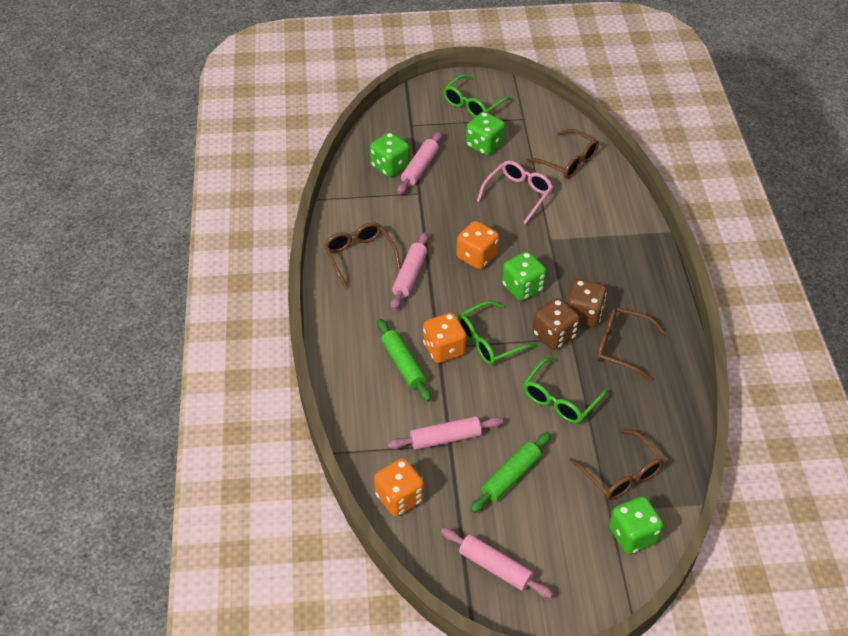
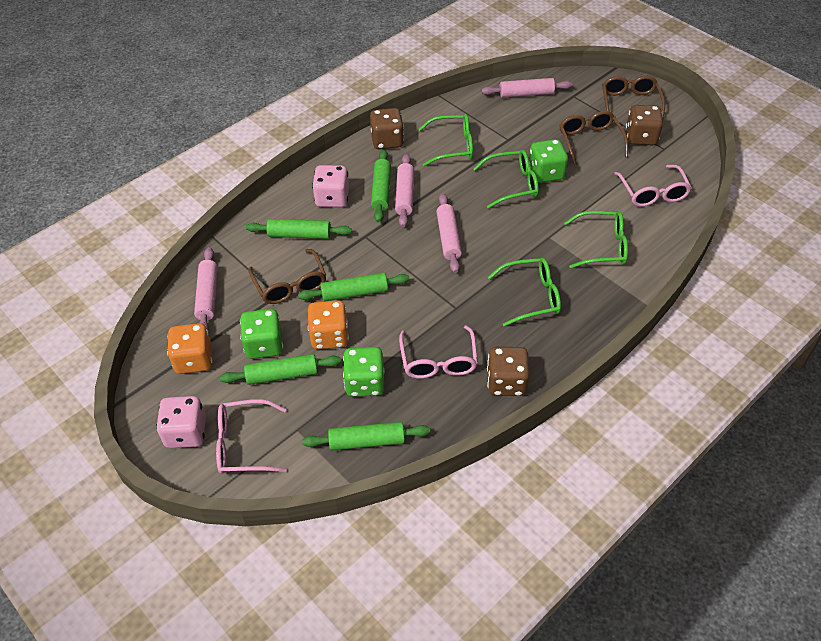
brown dice: [533,298,580,350] [567,279,607,327] = 2 -> [370,108,404,149] [487,347,530,396] [626,105,663,145] = 3
brown glasses: [324,222,401,289] [526,129,599,179] [569,429,664,500] [597,307,666,380] = 4 -> [248,249,326,304] [559,111,628,166] [602,76,665,120] = 3
green dice: [370,132,410,177] [466,112,505,156] [502,251,546,301] [609,496,663,554] = 4 -> [240,309,283,359] [343,347,384,397] [529,139,568,183] = 3
green glasses: [443,75,513,117] [458,301,538,365] [523,358,609,423] = 3 -> [419,114,473,166] [473,150,539,208] [488,258,561,326] [564,211,628,268] = 4
green rolling pin: [377,319,431,402] [470,432,551,513] = 2 -> [220,354,341,385] [246,219,352,239] [298,272,410,301] [302,422,430,450] [371,149,391,223] = 5
orange dice: [374,458,424,516] [423,313,467,363] [456,221,499,269] = 3 -> [167,323,212,374] [308,300,349,349] = 2
pink dice: none = 0 -> [156,396,206,448] [312,165,349,208] = 2
pink glasses: [477,161,553,225] = 1 -> [216,399,287,474] [399,325,478,379] [614,165,692,207] = 3

